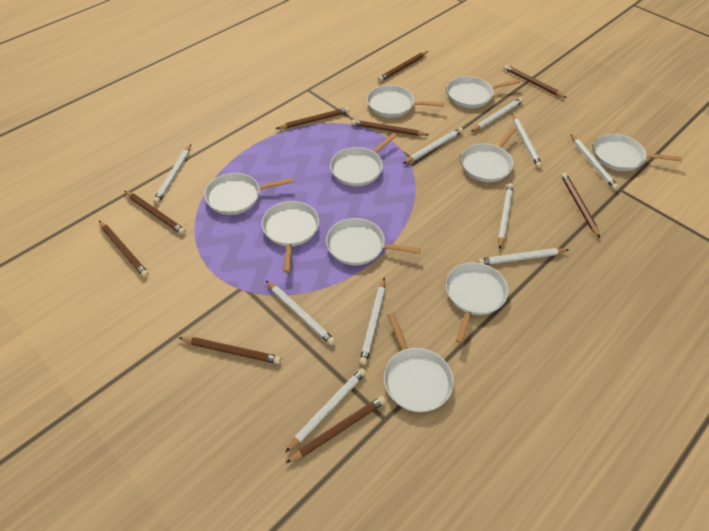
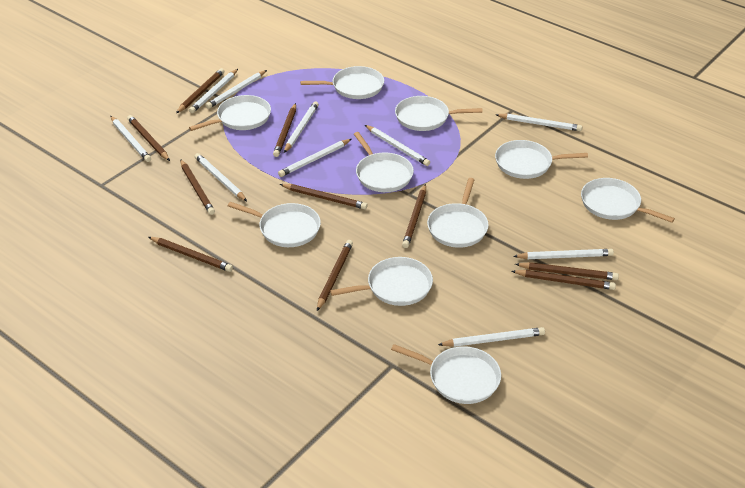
brown pencil: [99,221,149,277] [125,191,186,235] [179,337,281,364] [276,107,350,129] [286,396,386,463] [351,119,429,136] [378,51,428,82] [504,65,567,98] [561,172,600,238] = 9 -> [127,115,170,161] [149,237,233,272] [176,68,224,113] [180,159,215,215] [273,103,296,157] [280,184,368,209] [317,240,353,311] [402,184,426,248] [512,270,616,290] [515,262,619,280] = 10

